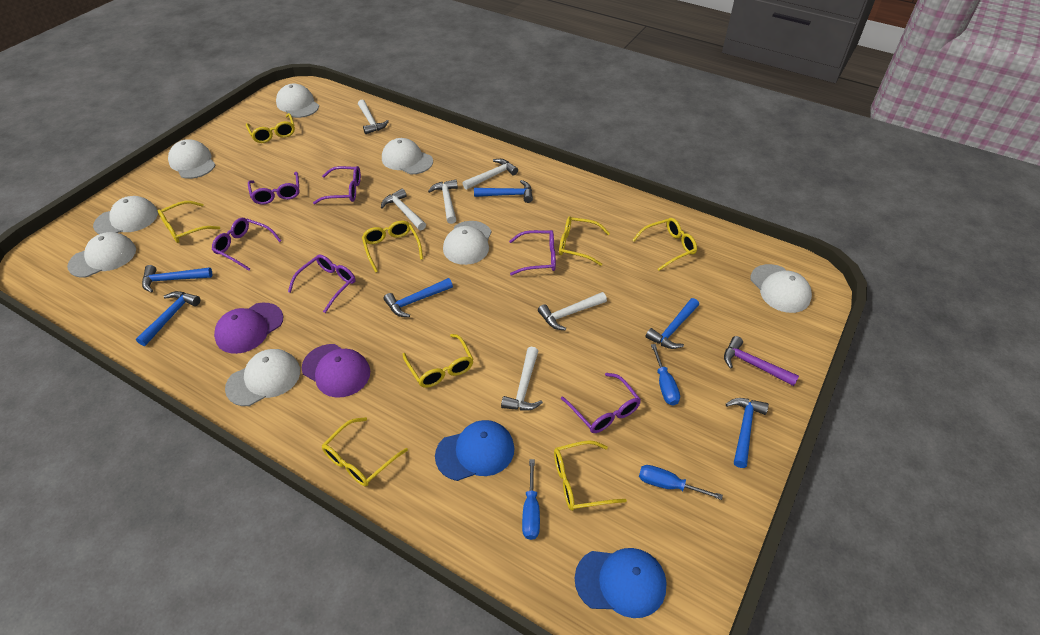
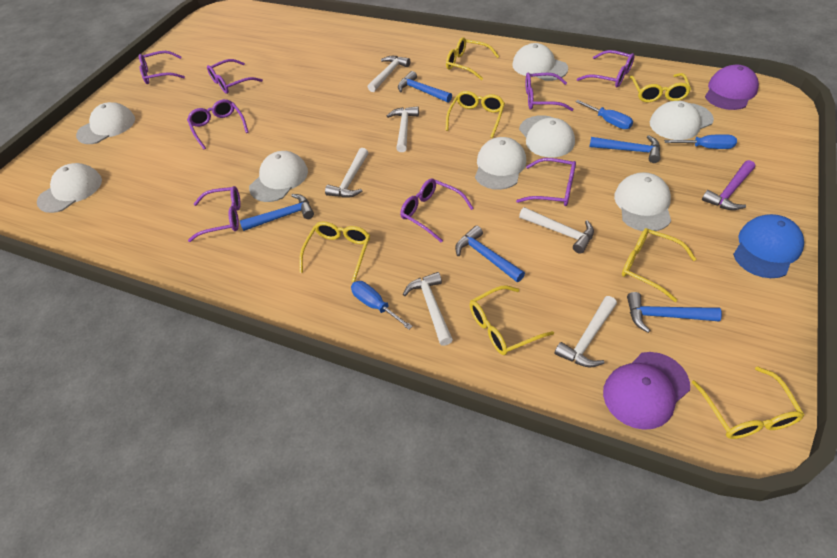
blue cap: [435,420,514,481] [574,548,667,618] = 2 -> [733,214,804,278] = 1
blue hammer: [136,291,200,346] [142,265,212,293] [384,278,453,317] [474,180,533,203] [646,298,699,349] [726,398,769,468] = 6 -> [240,194,314,231] [398,71,452,103] [455,225,525,282] [589,135,660,163] [627,292,722,333] = 5
purple glasses: [212,218,281,271] [248,172,300,205] [288,254,356,313] [313,166,361,204] [509,230,556,276] [561,373,641,433] = 6 -> [139,51,185,84] [187,99,249,150] [188,186,241,242] [207,59,263,94] [400,178,474,242] [516,158,576,206] [526,73,574,111] [577,50,635,87] = 8
yellow glasses: [158,201,220,243] [246,113,295,143] [322,417,408,487] [362,220,423,273] [403,334,473,388] [554,440,627,511] [559,217,610,266] [632,218,697,271] = 8 -> [299,222,370,282] [446,37,499,80] [446,91,505,138] [470,285,554,355] [622,228,696,302] [629,73,691,102] [691,366,804,439] = 7

